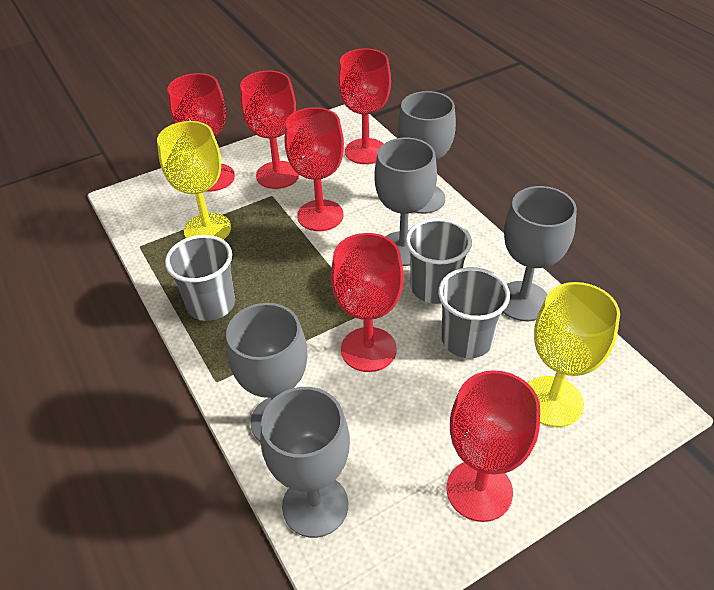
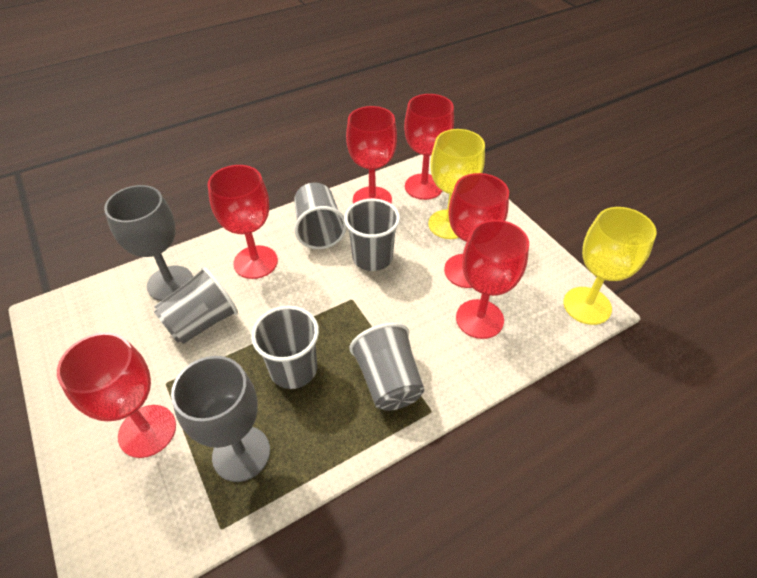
grey cup: [165,235,235,321] [406,218,472,304] [438,267,510,358] = 3 -> [154,266,238,344] [251,306,319,389] [294,182,347,249] [344,199,400,271] [350,323,424,411] = 5
grey goblet: [226,303,307,442] [260,387,350,538] [374,138,437,266] [398,91,456,214] [503,186,577,321] = 5 -> [104,185,193,301] [171,356,270,482] = 2

